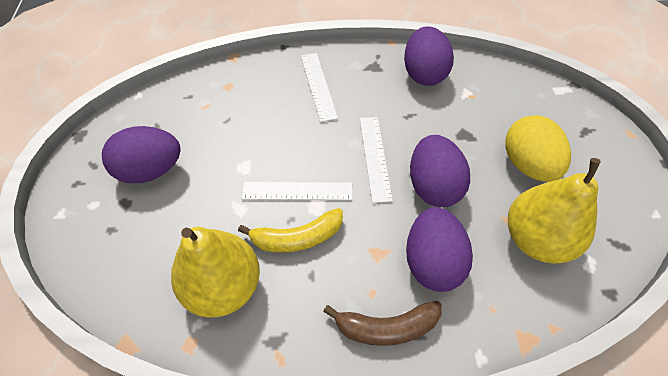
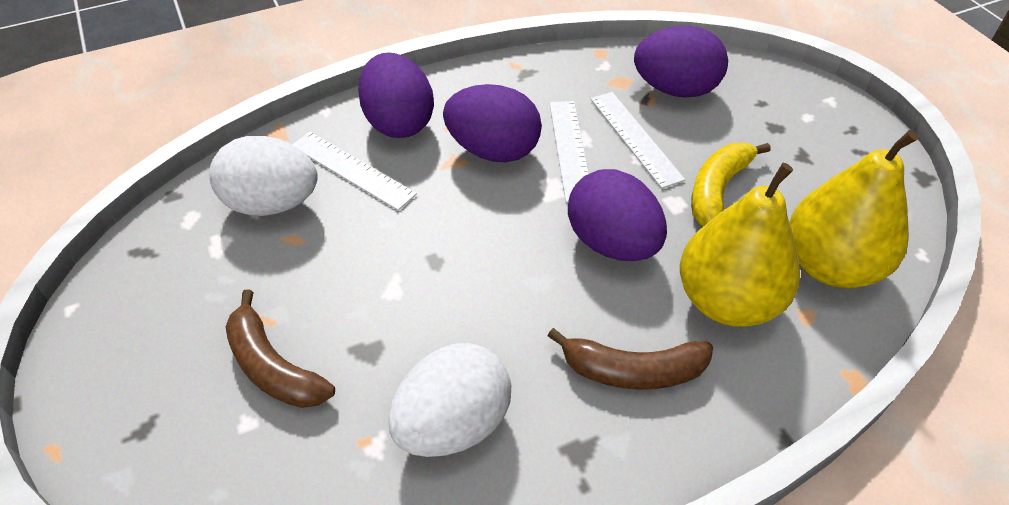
brown banana: [323,301,442,346] = 1 -> [226,289,335,408] [548,328,713,390] = 2
white egg: none = 0 -> [210,136,318,216] [388,343,511,457] = 2
yellow egg: [505,115,571,182] = 1 -> none = 0

